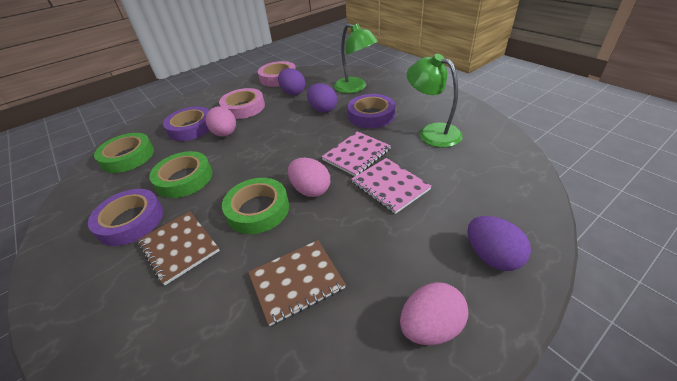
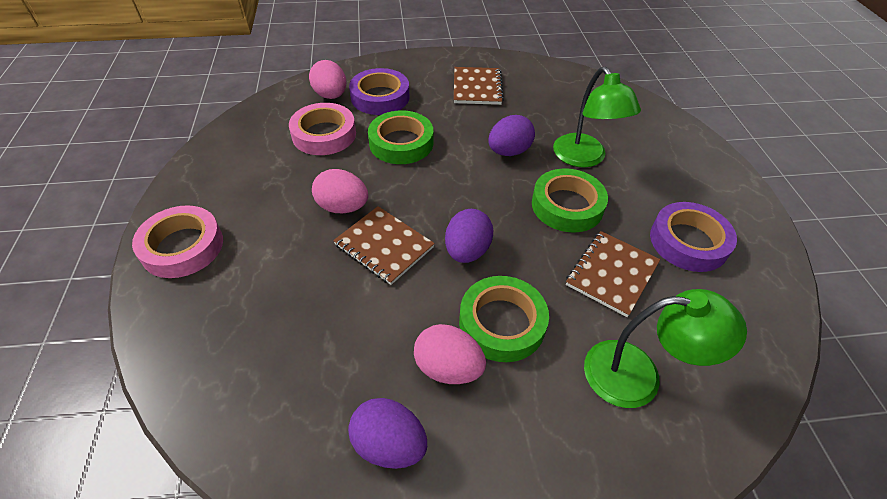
brown notebook: [138,211,220,285] [248,240,346,326] = 2 -> [333,206,435,285] [454,67,504,105] [566,231,660,317] = 3
pink notebook: [322,131,391,176] [351,158,431,214] = 2 -> none = 0
purple tape: [88,189,163,246] [163,106,210,141] [347,94,395,128] = 3 -> [349,68,410,115] [650,202,737,272] = 2

